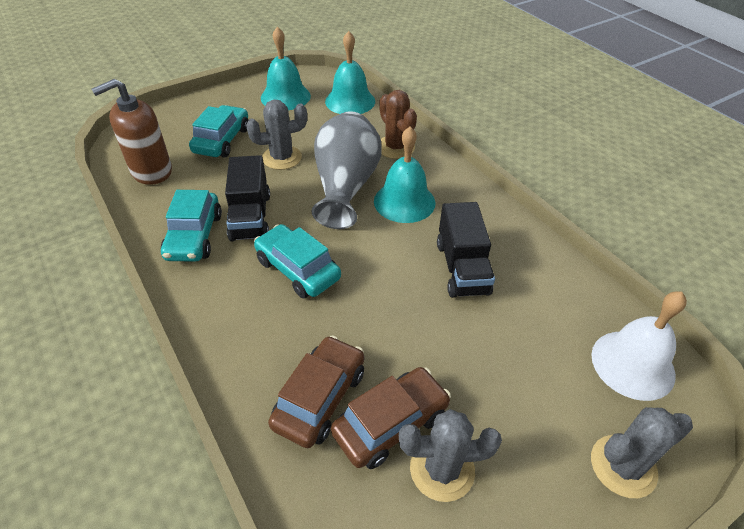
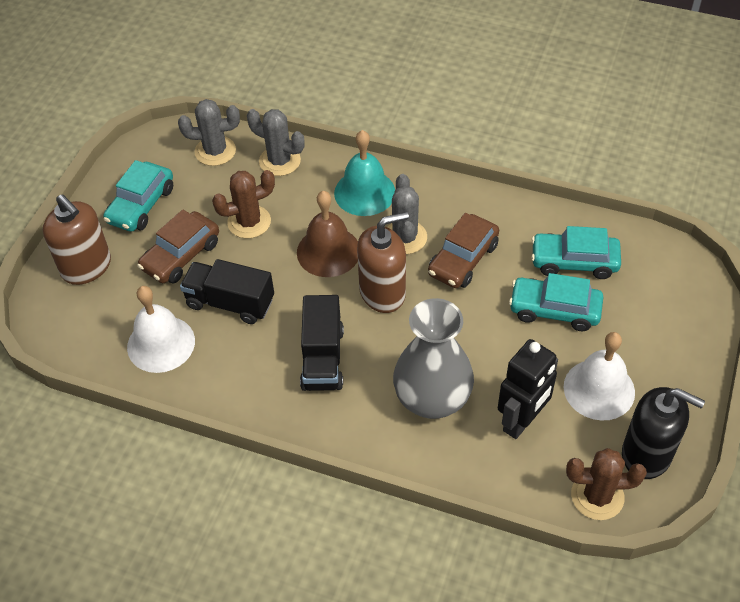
black robot: none = 0 -> [498,339,558,439] = 1
black soap dispenser: none = 0 -> [622,387,705,479] = 1
brown bell: none = 0 -> [297,191,358,277] = 1
brown cactus: [379,90,417,159] = 1 -> [212,170,275,238] [566,448,647,520] = 2
brown soap dispenser: [91,79,172,185] = 1 -> [43,194,111,285] [357,212,409,313] = 2
turquoise bell: [261,26,311,110] [325,31,375,114] [374,127,436,223] = 3 -> [334,130,395,216] = 1
white bell: [591,291,687,401] = 1 -> [127,286,195,373] [564,332,635,421] = 2

